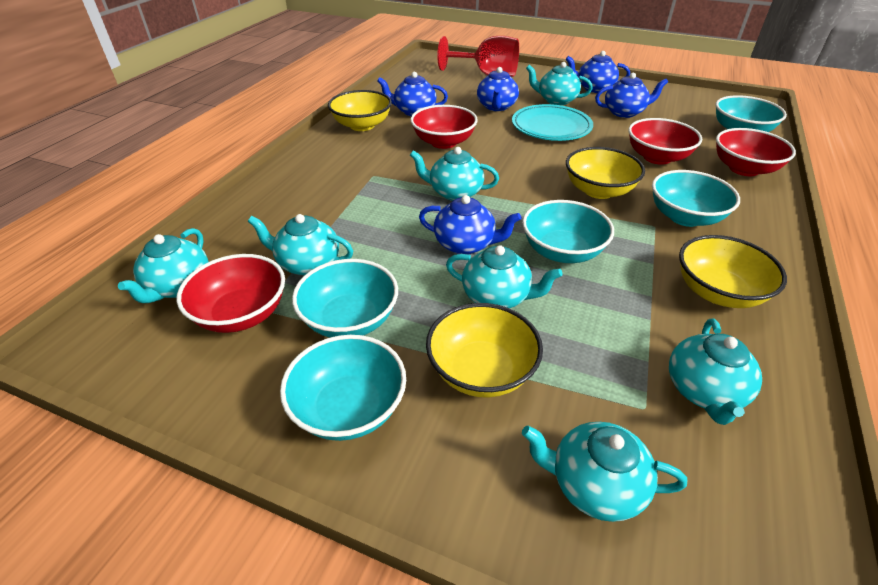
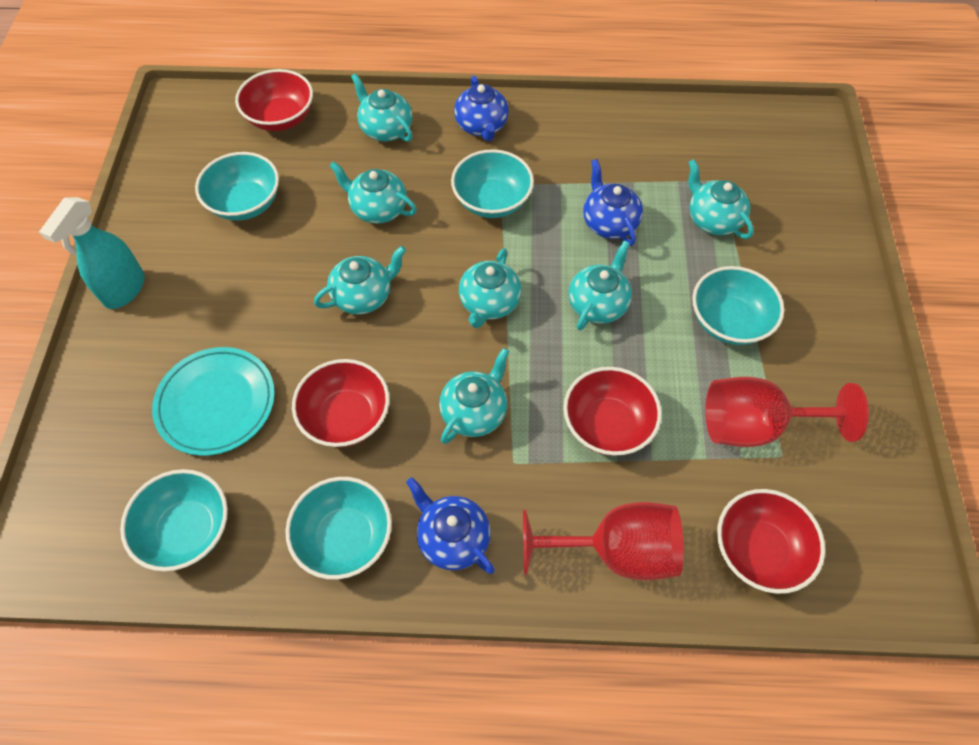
blue teapot: [377,72,448,116] [419,195,521,254] [477,67,519,111] [566,51,630,93] [595,73,668,118] = 5 -> [406,477,495,574] [454,76,509,141] [583,159,643,246] = 3
red goblet: [437,36,519,77] = 1 -> [523,502,684,580] [705,377,869,447] = 2
turquoise spray bottle: none = 0 -> [39,197,145,309] = 1
yellow bowl: [328,90,392,131] [426,303,543,398] [566,147,645,199] [679,235,787,308] = 4 -> none = 0

